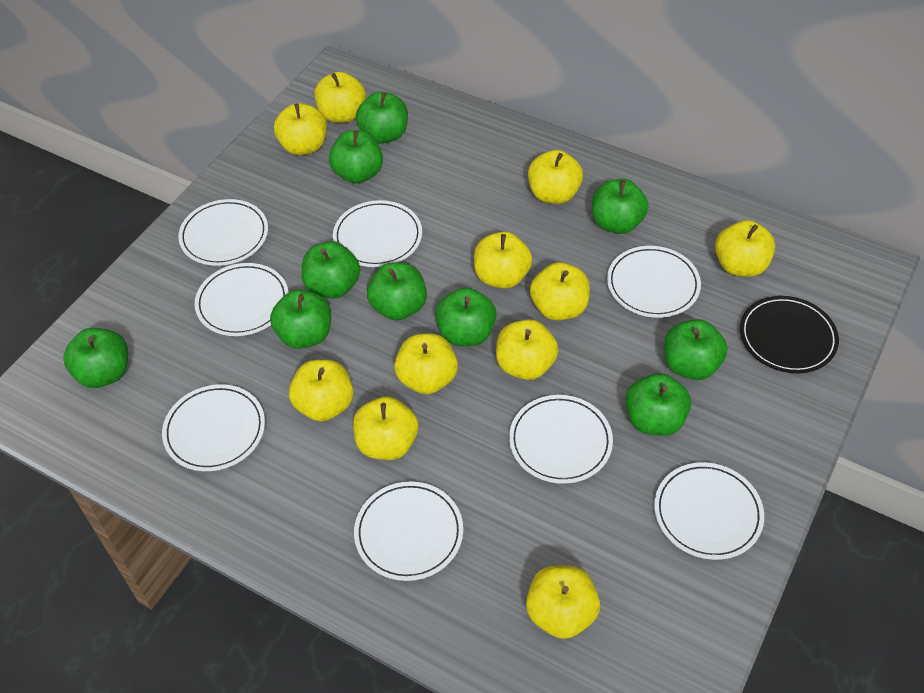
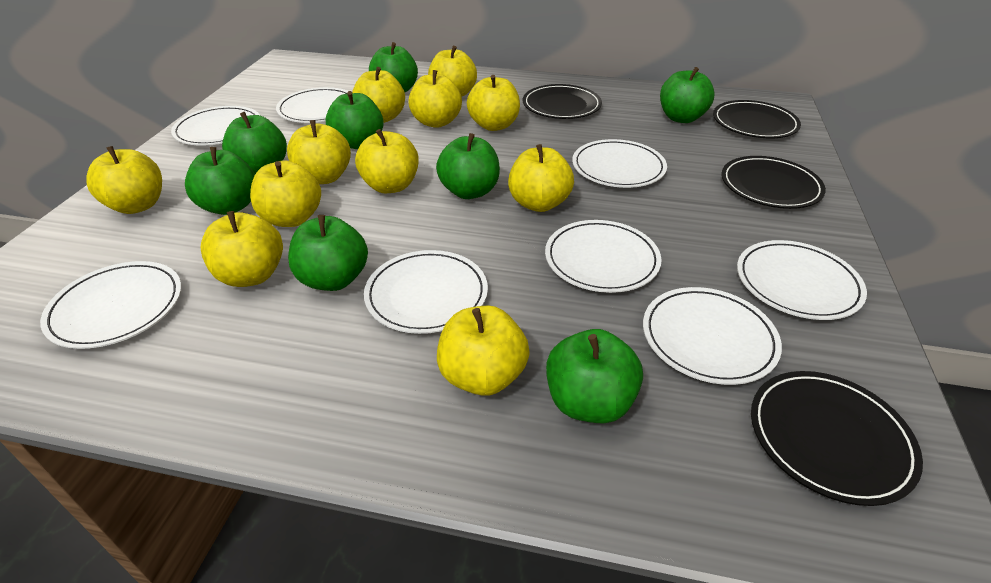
black plate: [740,296,839,373] = 1 -> [523,84,602,119] [713,100,801,138] [722,156,826,209] [751,371,923,506] = 4
green apple: [63,328,128,388] [270,290,331,349] [302,241,360,299] [329,130,383,184] [356,92,408,144] [367,262,427,320] [435,288,497,346] [592,179,649,234] [625,373,691,436] [664,319,728,380] = 10 -> [185,147,255,215] [222,112,287,174] [288,215,368,291] [326,91,384,149] [369,42,418,92] [436,133,500,199] [546,329,643,424] [660,67,714,123] = 8

